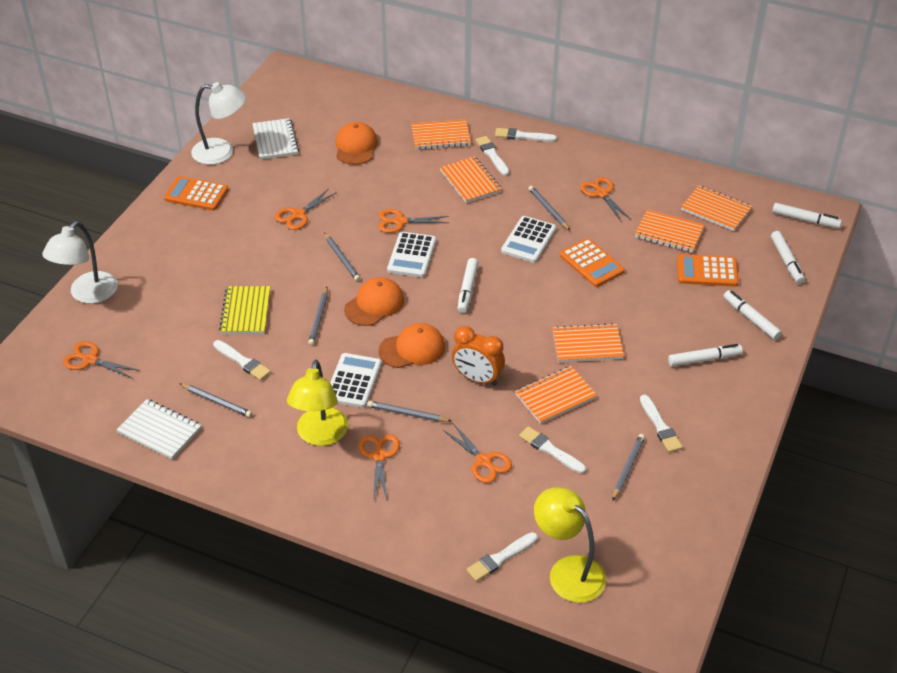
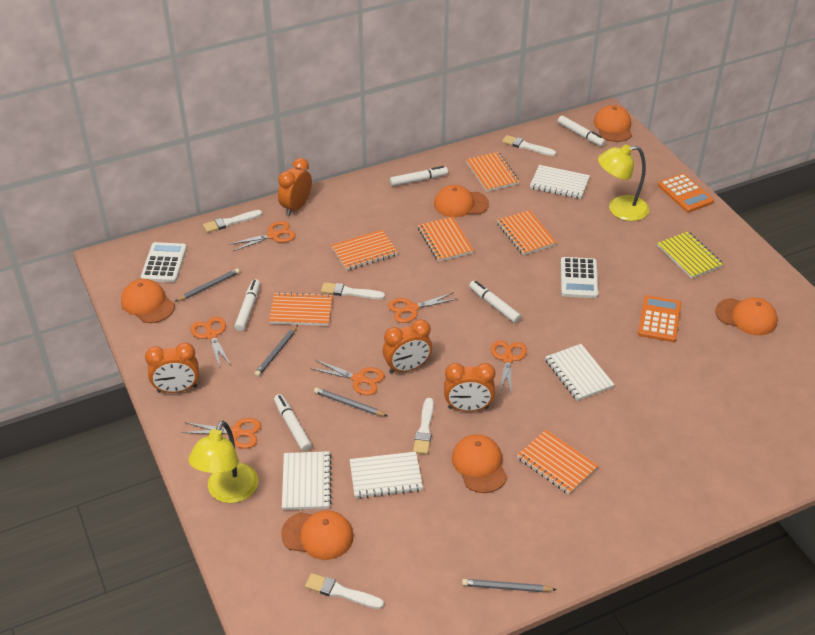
grey pencil: [179,383,252,417] [308,287,328,346] [324,233,360,281] [367,401,451,422] [528,186,570,231] [612,434,645,501] = 6 -> [175,268,240,302] [254,325,298,377] [314,387,387,416] [462,579,557,592] = 4
orange calculator: [164,176,229,211] [560,238,625,287] [677,254,739,287] = 3 -> [638,295,681,342] [658,173,714,212] = 2
orange cap: [336,122,378,165] [344,277,404,326] [379,323,445,368] = 3 -> [121,279,175,323] [281,511,354,560] [434,185,489,217] [452,434,507,493] [594,105,632,142] [715,297,778,335] = 6
orange clock: [452,326,505,386] = 1 -> [145,343,199,393] [278,158,312,216] [383,319,432,374] [444,363,495,412] = 4
white brush: [213,340,271,381] [466,532,538,582] [475,136,509,176] [495,128,557,142] [519,426,586,474] [640,395,683,453] = 6 -> [203,210,262,233] [305,573,384,609] [321,282,385,299] [413,398,434,454] [502,135,557,156] = 5
white calculator: [330,353,382,408] [387,232,436,277] [501,216,556,263] = 3 -> [141,242,187,282] [561,257,599,298] = 2
white lamp: [42,221,118,304] [191,82,246,165] = 2 -> none = 0
white notebook: [116,399,201,459] [252,118,299,160] = 2 -> [282,451,332,510] [349,452,423,499] [530,165,590,199] [545,344,615,401] = 4

